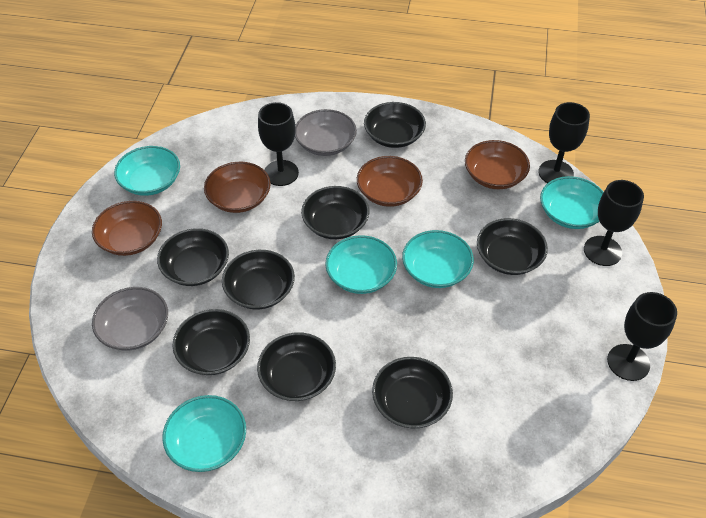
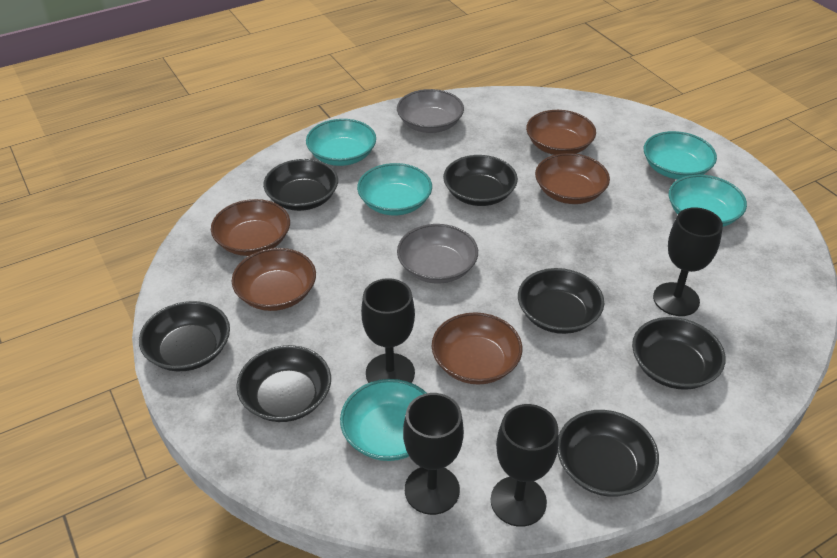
black bowl: [157,228,229,286] [172,309,250,375] [222,250,295,309] [257,332,336,401] [301,186,370,239] [364,102,426,148] [372,357,453,429] [477,218,548,275] = 8 -> [139,301,230,371] [236,345,331,422] [263,159,338,211] [443,155,518,206] [518,268,604,334] [557,410,659,497] [632,317,726,390] = 7
brown bowl: [92,201,162,256] [204,162,271,213] [357,156,423,207] [465,140,530,189] = 4 -> [211,199,290,256] [232,248,316,311] [432,312,522,385] [526,110,596,155] [535,153,610,204] = 5

